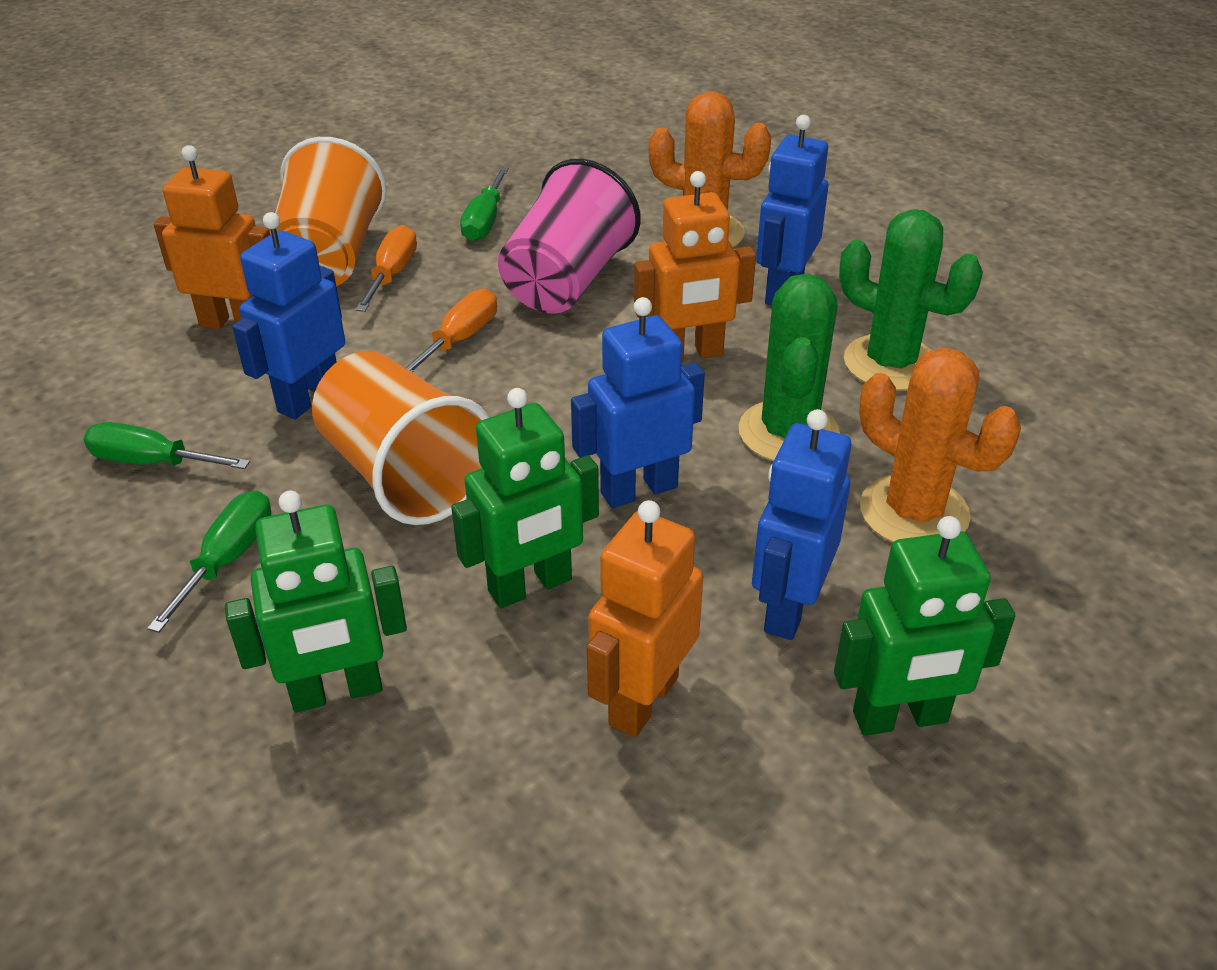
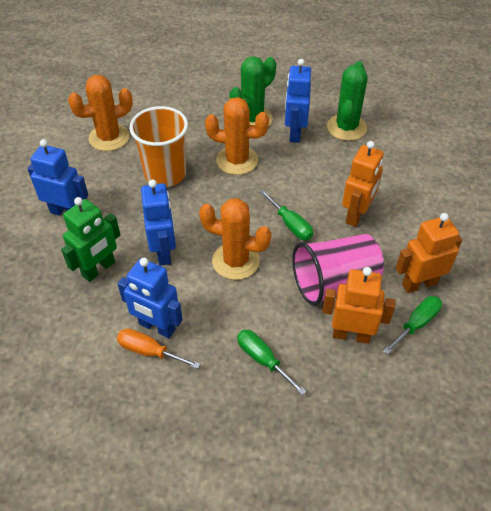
green robot: [225,491,407,712] [451,388,599,608] [834,516,1016,736] = 3 -> [61,197,120,282] = 1
orange cactus: [649,91,771,247] [859,348,1021,542] = 2 -> [68,75,133,151] [199,198,271,280] [205,97,269,175] = 3
orange cup: [270,137,387,286] [312,351,490,525] = 2 -> [129,106,188,187] = 1
orange screwdriver: [355,225,417,312] [404,289,497,373] = 2 -> [117,329,200,369] = 1

